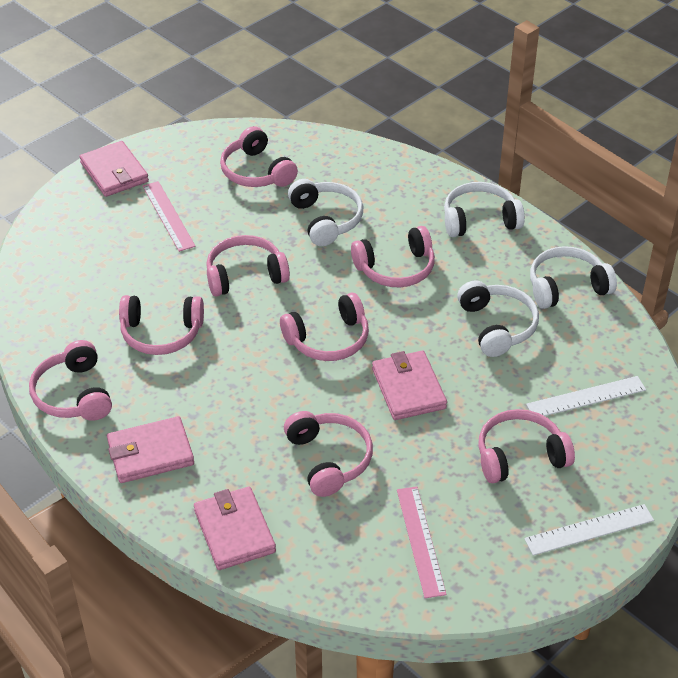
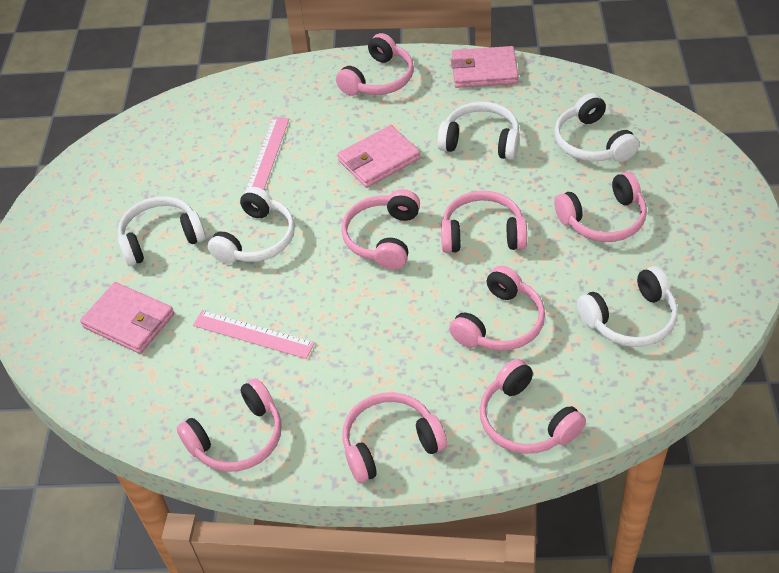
pink wallet: [79,141,149,197] [107,416,194,483] [194,487,276,570] [372,351,447,420] = 4 -> [80,282,174,354] [337,125,421,188] [451,46,519,88] = 3
white headphones: [288,179,363,246] [444,182,525,237] [457,280,539,357] [530,246,617,309] = 4 -> [117,196,206,266] [208,187,295,264] [437,102,519,160] [554,93,639,162] [577,266,678,347] = 5
white ruler: [524,504,654,556] [526,376,646,416] = 2 -> none = 0

